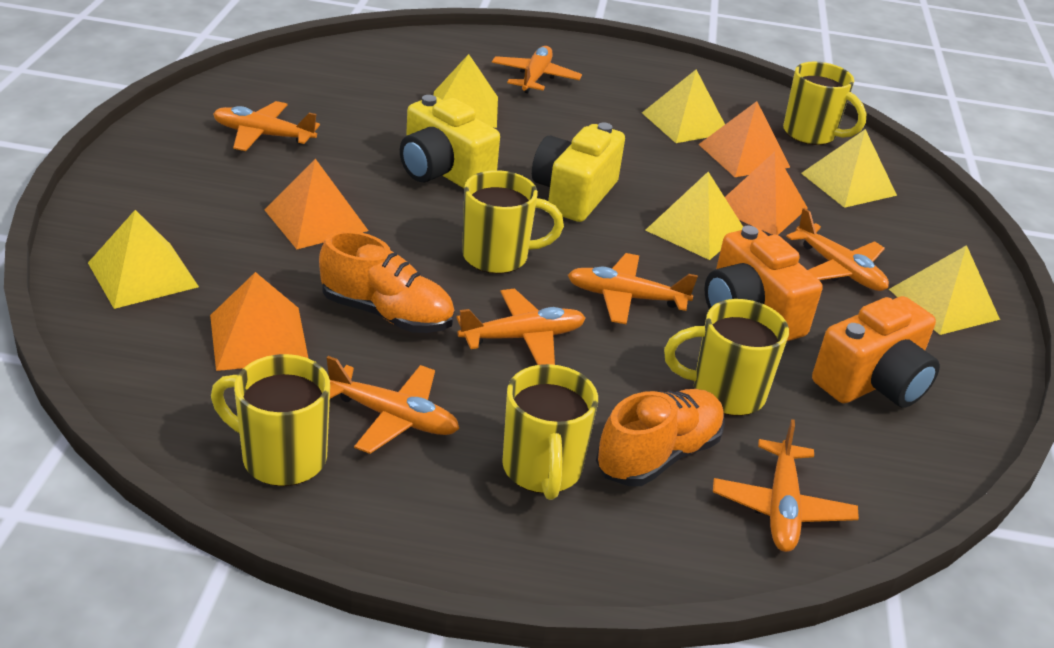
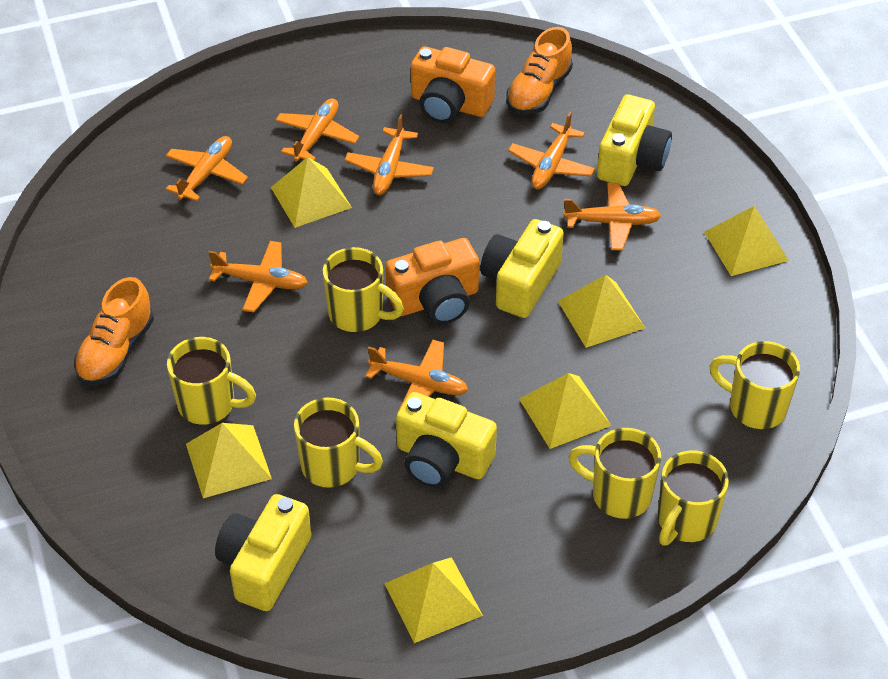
orange pyramid: [210,272,308,371] [265,159,368,249] [698,101,791,177] [725,152,808,235] = 4 -> none = 0
yellow camera: [400,95,500,188] [532,123,625,222] = 2 -> [215,494,311,611] [396,392,497,488] [480,219,564,318] [597,94,672,186] = 4
yellow mug: [211,354,330,486] [462,170,564,274] [502,364,598,500] [664,299,789,416] [783,62,867,145] = 5 -> [167,337,256,425] [294,398,383,488] [323,247,404,332] [568,428,661,519] [657,450,729,546] [709,341,800,429] = 6

